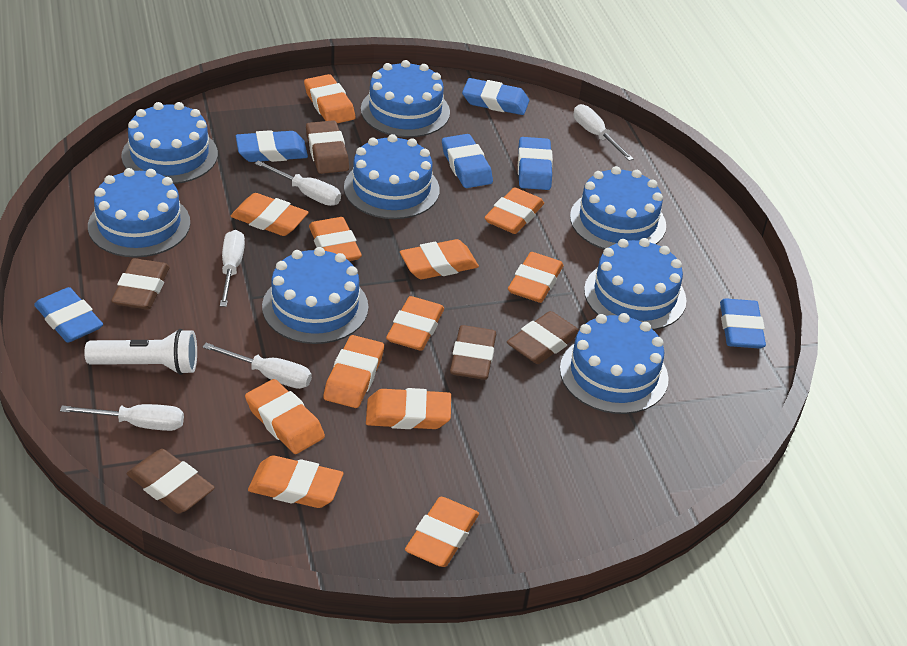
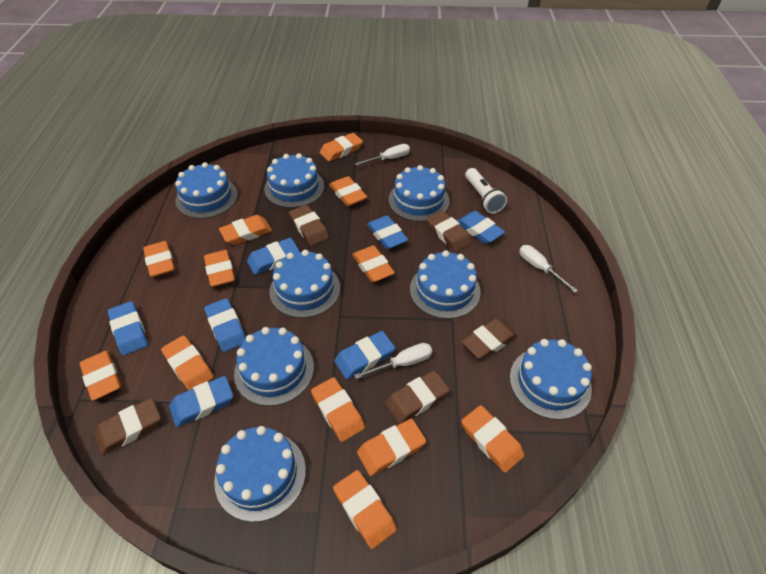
blue eraser: [34,287,103,343] [236,130,308,162] [442,134,493,188] [462,78,529,115] [518,137,553,190] [720,299,766,349] = 6 -> [108,301,148,355] [169,376,233,427] [204,298,246,352] [247,238,299,275] [334,331,395,379] [367,215,408,249] [457,211,505,244] = 7
white screwdriver: [60,404,184,431] [203,343,312,389] [220,230,245,307] [255,160,341,206] [574,104,634,161] = 5 -> [354,343,432,379] [355,144,410,166] [519,245,578,293] = 3

